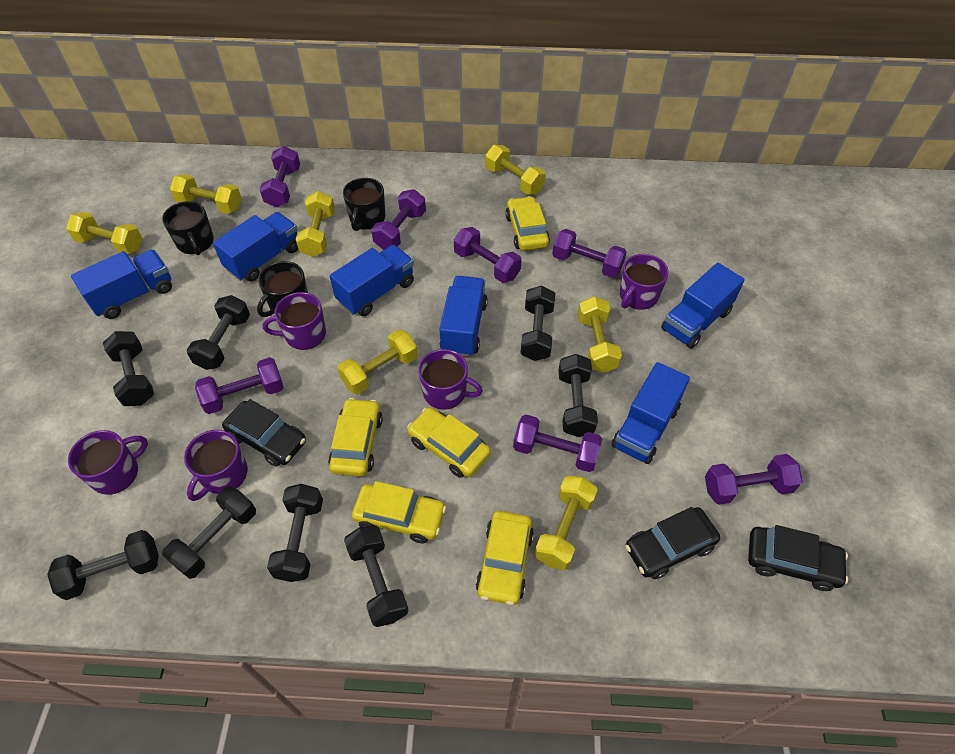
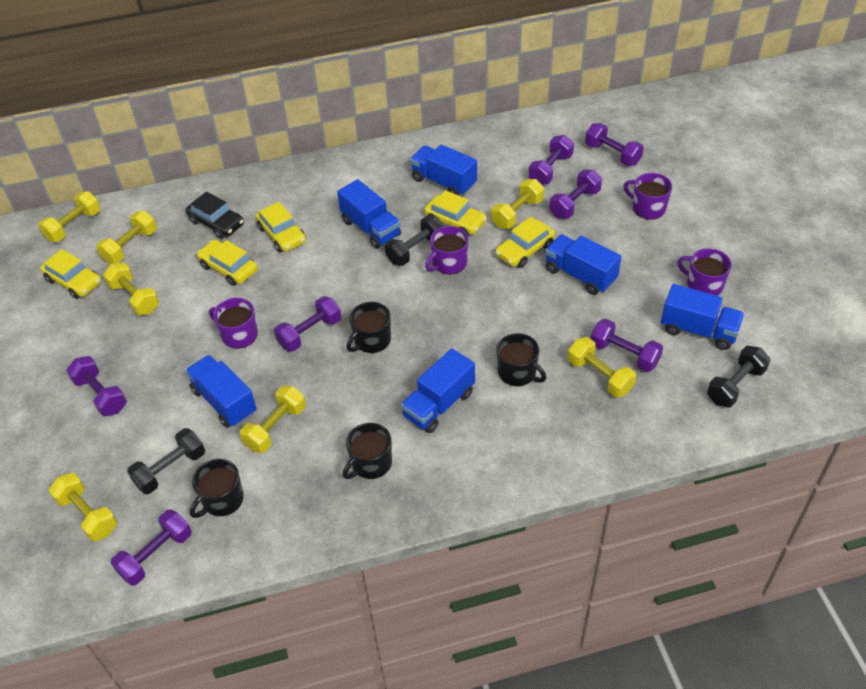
black car: [222,399,306,467] [625,507,720,579] [748,525,848,591] = 3 -> [186,192,244,239] = 1
black dumbbell: [47,530,159,600] [103,331,154,406] [162,486,256,579] [187,295,250,370] [267,484,323,582] [344,525,409,627] [520,285,555,361] [558,354,598,437] = 8 -> [127,428,205,494] [385,215,444,266] [707,346,770,408] = 3
black mug: [162,201,214,255] [257,261,308,317] [343,178,385,231] = 3 -> [190,459,244,518] [343,423,392,479] [346,302,391,353] [497,333,546,386] = 4
purple mug: [68,430,148,495] [184,430,248,501] [263,292,326,350] [418,349,483,410] [620,254,669,310] = 5 -> [209,298,258,349] [425,226,469,275] [624,173,672,220] [677,248,732,296] = 4

